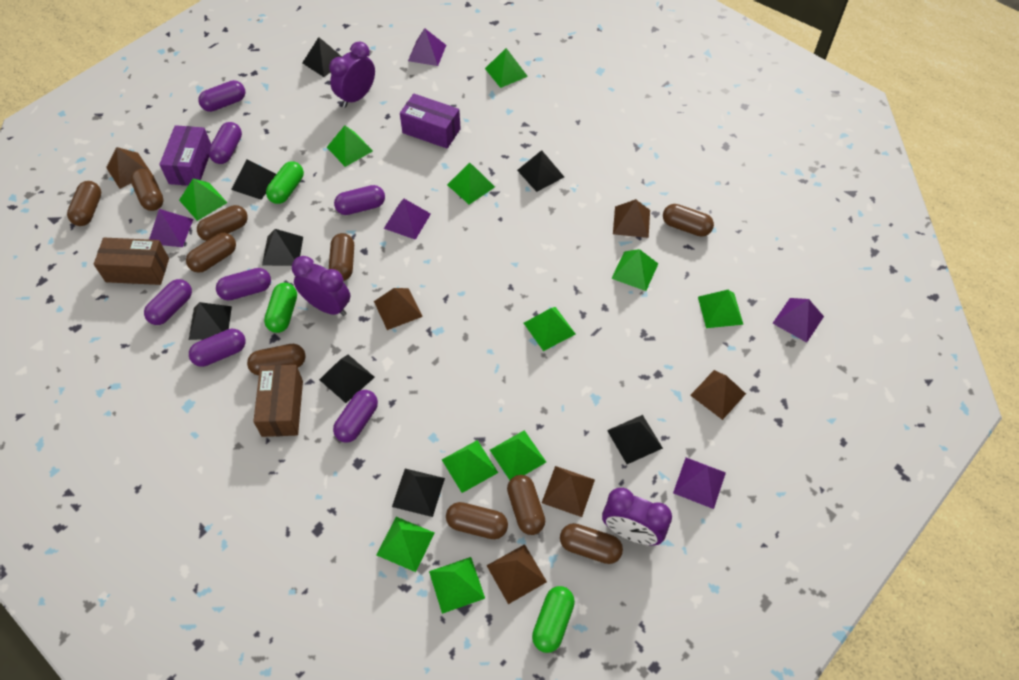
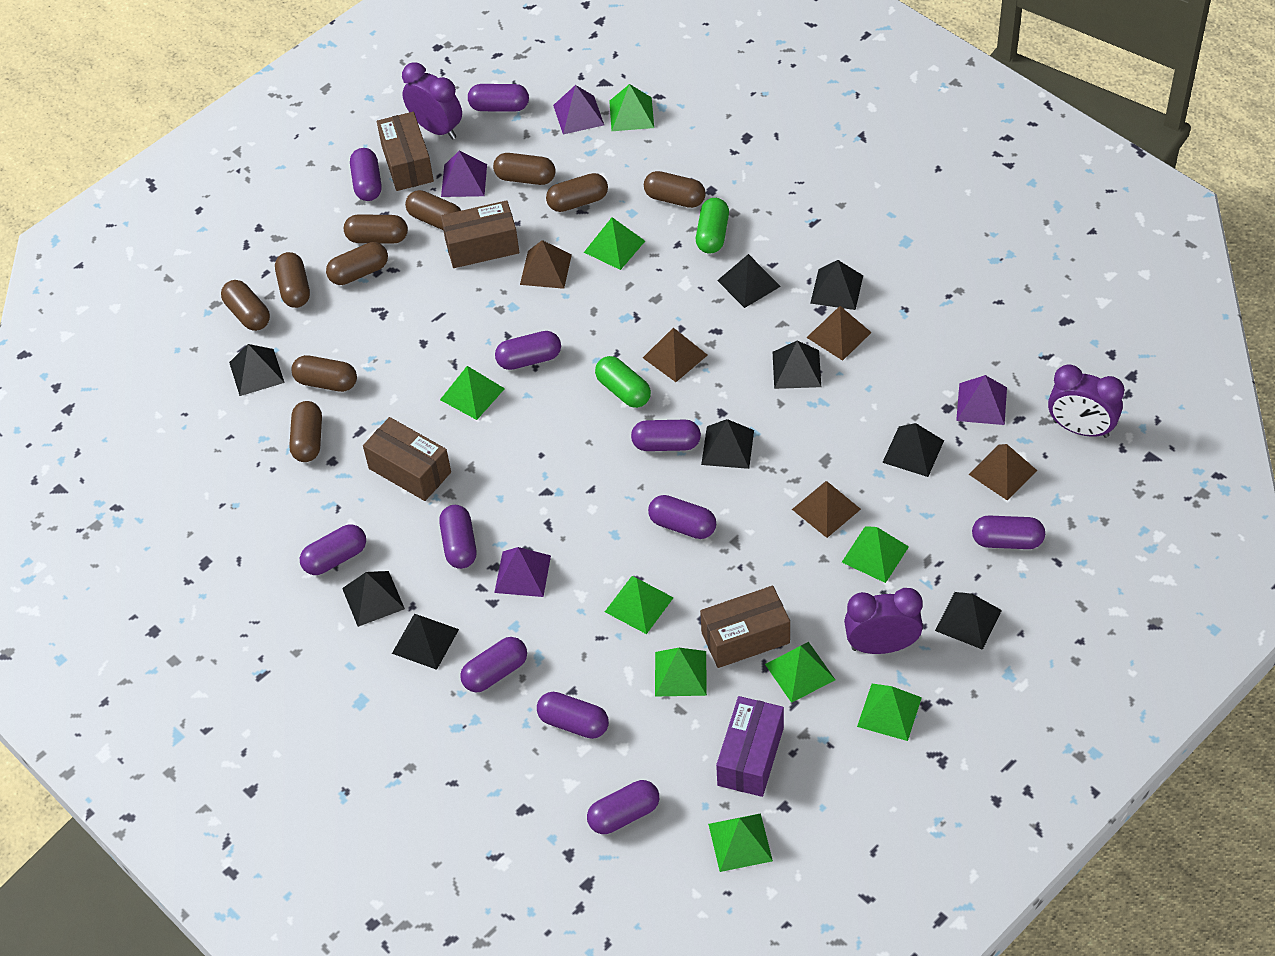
black pyramid: [189,302,232,340] [231,159,276,200] [262,229,303,266] [302,37,342,77] [319,355,375,403] [392,468,445,517] [517,150,564,192] [607,415,663,464] = 8 -> [229,344,285,396] [342,571,405,627] [392,614,459,670] [701,419,754,469] [717,254,781,308] [773,341,821,389] [810,260,863,310] [882,423,944,477] [935,592,1002,650] = 9
brown box: [94,238,169,285] [253,365,303,437] = 2 -> [363,417,451,501] [377,112,434,191] [441,200,519,268] [700,586,790,668] = 4
brown pyramid: [106,147,151,189] [374,288,423,330] [486,544,547,604] [542,466,595,517] [613,199,650,238] [690,370,746,420] = 6 -> [520,240,572,289] [643,327,707,382] [792,481,861,538] [806,306,872,361] [969,444,1037,501] = 5
green capsule: [264,283,297,333] [266,161,304,204] [532,586,575,653] = 3 -> [595,356,651,408] [696,198,729,254] = 2
green pyramid: [179,178,227,221] [327,125,373,167] [377,517,435,572] [429,557,485,614] [442,440,498,493] [447,163,495,205] [485,48,528,88] [490,430,546,480] [524,307,576,351] [611,249,658,291] [698,290,744,328] = 11 -> [440,366,505,420] [584,217,645,270] [605,576,674,634] [609,84,654,131] [655,648,707,696] [708,813,773,872] [765,642,835,703] [842,526,909,583] [857,684,922,741] = 9
purple box: [159,125,211,186] [400,94,461,149] = 2 -> [716,696,784,797] = 1
purple capsule: [144,279,192,325] [189,329,246,367] [198,80,245,112] [208,122,242,164] [216,268,271,301] [333,390,378,443] [334,185,385,215] = 7 -> [300,524,366,575] [350,148,382,201] [439,505,476,569] [460,637,527,692] [468,84,529,112] [495,331,561,370] [537,692,609,739] [587,780,659,834] [631,420,701,451] [648,495,716,539] [972,515,1045,549] = 11
purple pyramid: [149,209,193,247] [384,199,431,240] [408,28,446,66] [673,458,726,509] [772,298,824,343] = 5 -> [441,151,487,197] [494,547,551,597] [553,85,604,135] [956,375,1007,425] = 4

